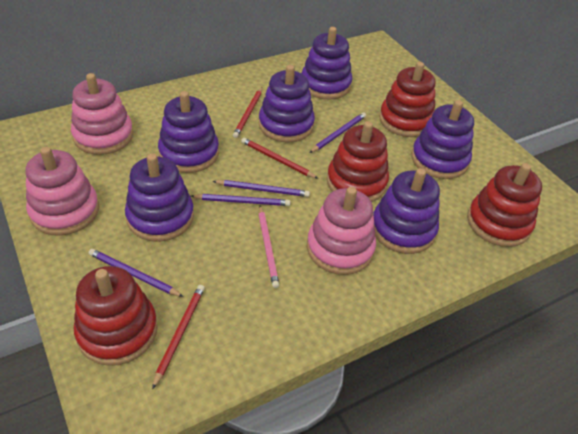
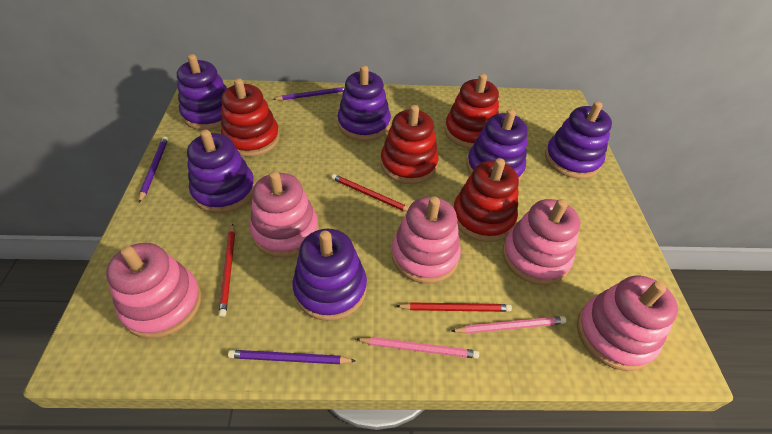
pink pencil: [258,206,279,288] = 1 -> [356,337,479,359] [451,316,566,334] = 2
pink stacking toy: [25,147,99,236] [71,73,133,155] [307,187,376,275] = 3 -> [106,243,201,339] [250,171,319,258] [391,196,461,283] [502,199,580,285] [577,275,678,371] = 5
purple pencil: [88,249,184,297] [191,194,290,206] [213,180,310,197] [310,112,366,153] = 4 -> [139,137,168,203] [228,350,356,364] [273,87,345,100] = 3

